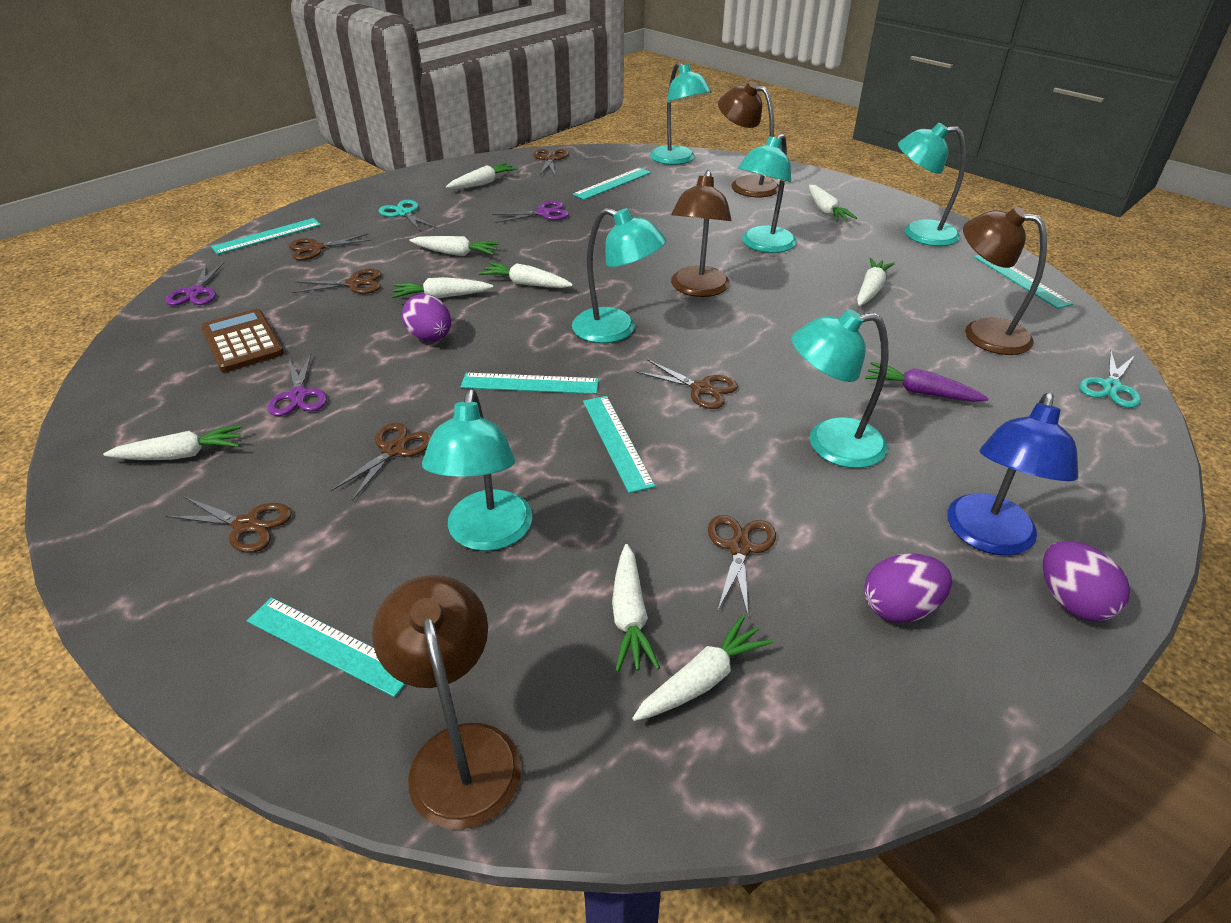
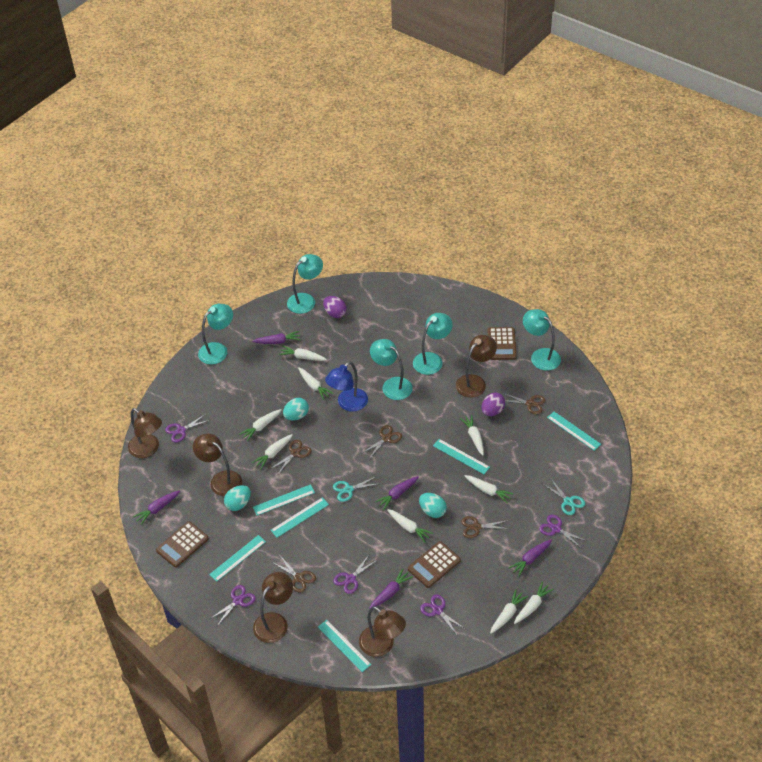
brown calculator: [201,309,284,372] = 1 -> [156,521,209,567] [408,541,461,588] [488,327,517,360] = 3
brown lamp: [372,575,522,830] [671,170,732,297] [718,81,779,197] [963,207,1047,355] = 4 -> [128,408,162,458] [193,434,242,496] [253,572,293,643] [359,606,406,657] [456,335,497,398] = 5
brown scissors: [166,496,292,553] [289,233,372,260] [293,269,381,294] [331,423,431,501] [533,149,569,175] [636,359,738,409] [708,515,776,615] = 7 -> [270,440,312,475] [272,556,316,593] [361,425,402,459] [461,516,509,538] [503,393,546,414] = 5
purple carrot: [865,362,989,402] = 1 -> [133,490,180,525] [252,331,301,344] [369,568,413,609] [375,476,419,510] [509,539,552,577] = 5
purple egg: [402,294,451,341] [864,553,952,623] [1043,541,1130,622] = 3 -> [323,296,346,318] [481,392,505,416] = 2
purple scissors: [165,261,225,305] [268,354,327,416] [492,201,569,223] = 3 -> [165,415,210,443] [210,585,256,626] [333,555,377,594] [420,594,465,636] [539,515,587,548] = 5
turquoise egg: none = 0 -> [224,485,251,511] [283,398,309,420] [419,493,447,518] = 3
turquoise lamp: [422,389,532,551] [572,208,667,343] [650,62,711,165] [738,133,797,253] [791,309,889,468] [898,123,966,246] = 6 -> [198,304,233,364] [287,254,323,314] [370,339,413,400] [413,313,453,375] [523,309,561,371] = 5

